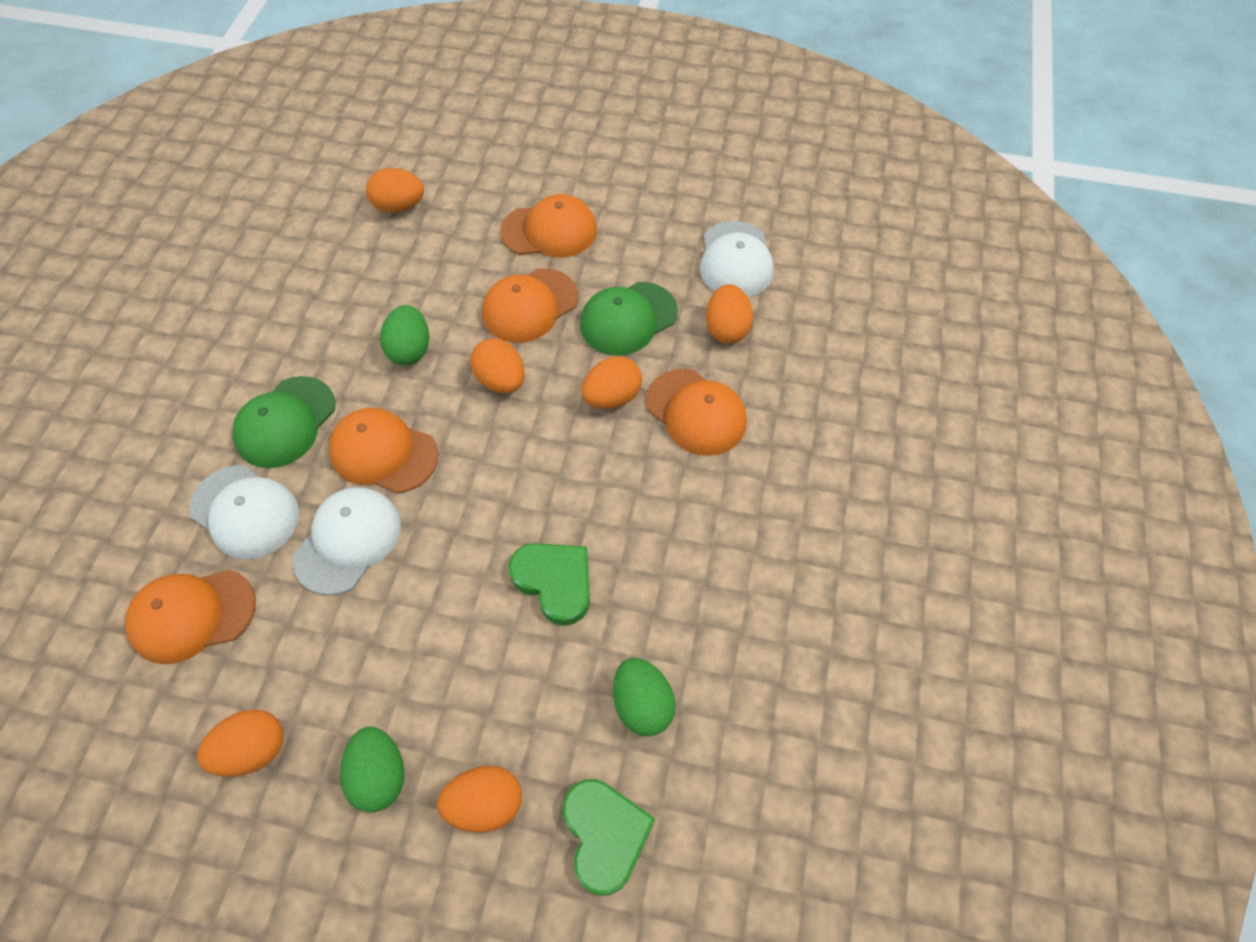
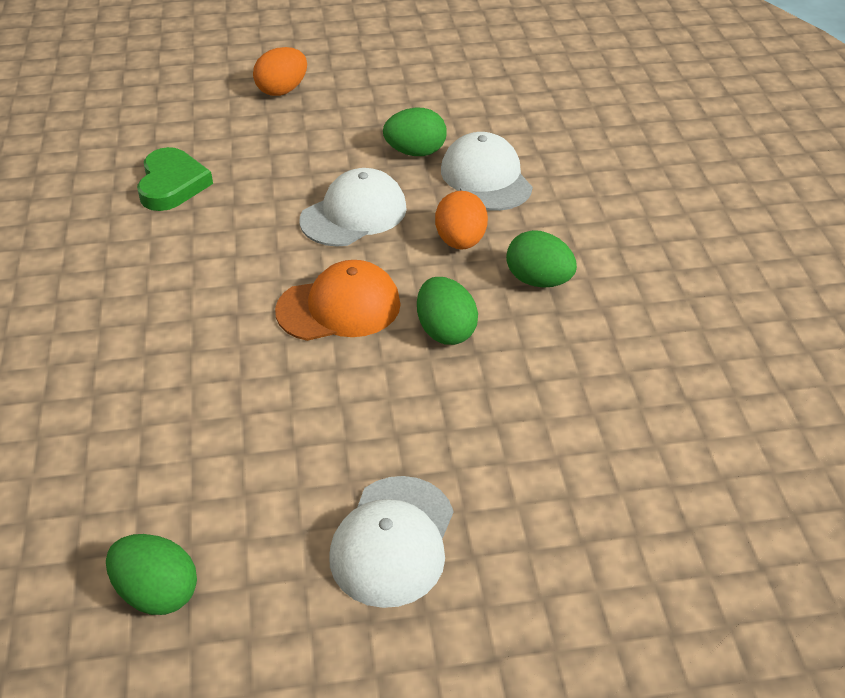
green cap: [232,376,335,468] [580,282,678,356] = 2 -> none = 0
green egg: [340,727,405,813] [380,305,429,365] [613,658,676,736] = 3 -> [106,534,197,615] [383,107,447,156] [417,277,478,345] [506,230,577,288] = 4
green heart: [509,543,590,626] [563,779,655,896] = 2 -> [137,147,213,211] = 1
orange cap: [125,569,256,664] [328,408,439,494] [482,268,578,343] [500,194,597,257] [646,369,747,456] = 5 -> [275,260,401,341] = 1
orange egg: [197,709,284,777] [366,168,424,213] [437,766,522,833] [470,338,525,393] [582,356,642,409] [706,284,753,344] = 6 -> [253,47,307,96] [435,191,488,250] = 2

